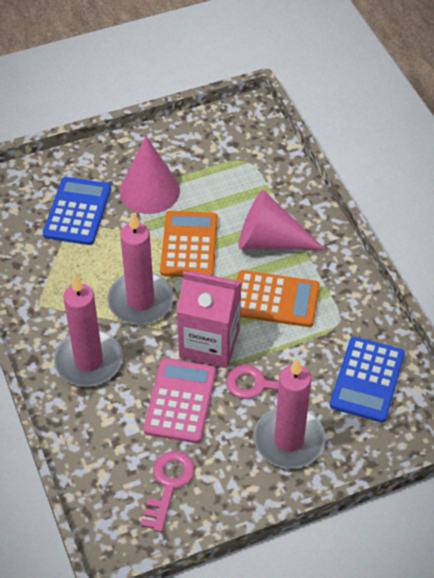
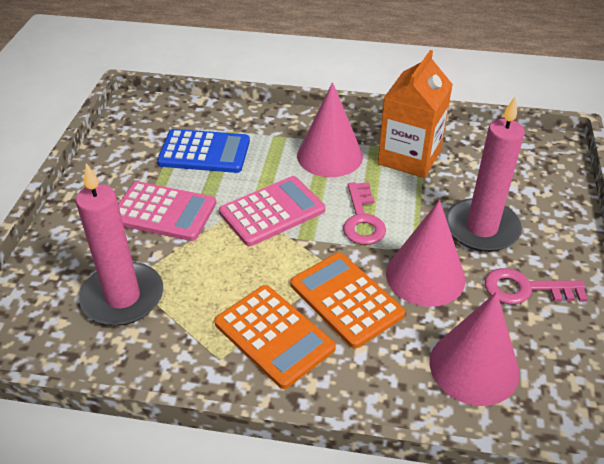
blue calculator: [43,177,111,245] [330,337,405,423] = 2 -> [157,129,250,173] = 1
orange carton: none = 0 -> [378,50,453,178] = 1
pink calculator: [143,358,216,443] = 1 -> [118,181,216,241] [219,176,325,246] = 2
pink candle: [54,275,123,387] [108,213,173,325] [254,358,326,469] = 3 -> [76,163,163,326] [446,97,525,252] = 2
pink carton: [177,271,241,368] = 1 -> none = 0
pink cone: [120,136,180,214] [238,190,326,250] = 2 -> [297,82,363,177] [386,200,465,307] [429,292,520,406] = 3

